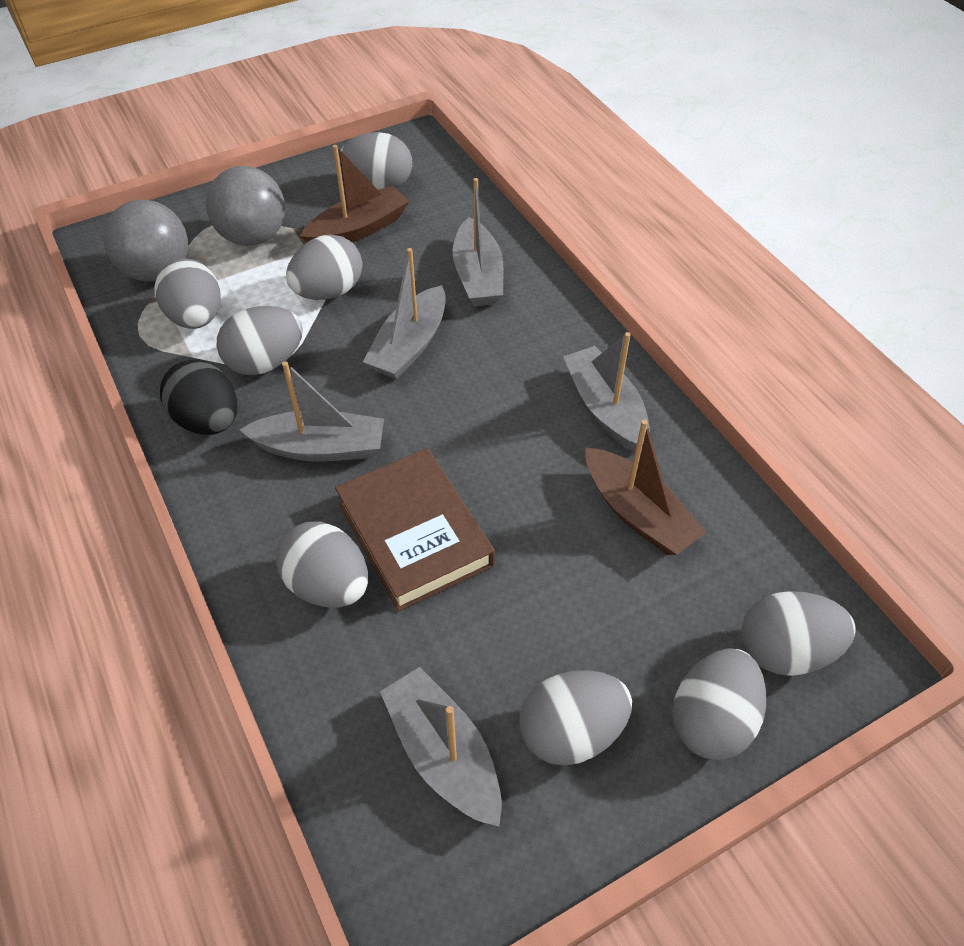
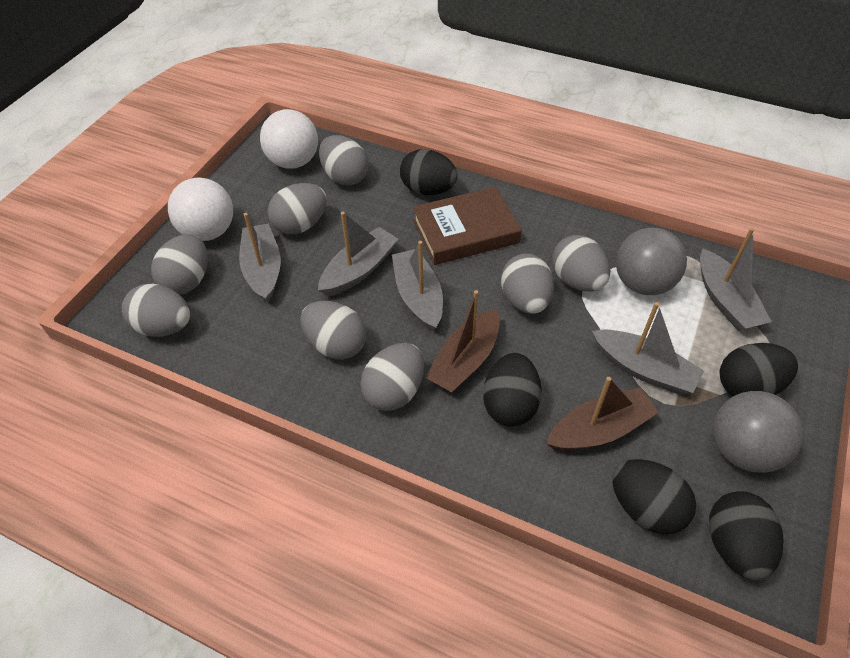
black egg: [160,360,237,435] = 1 -> [400,149,458,195] [483,353,542,426] [612,459,696,534] [709,491,784,581] [719,343,798,396] = 5
white ball: none = 0 -> [168,177,233,241] [260,109,318,169] = 2

